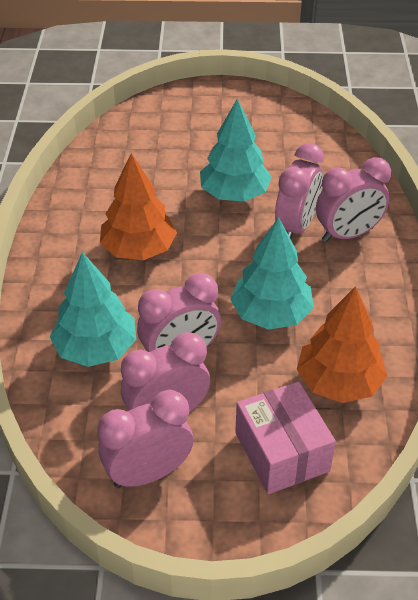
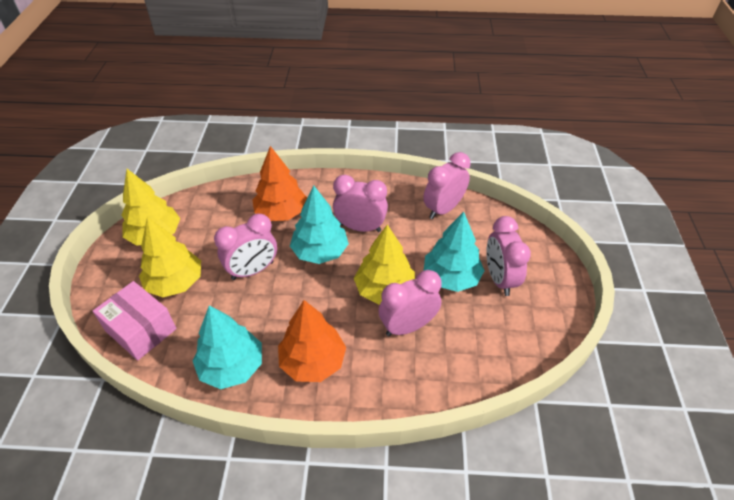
yellow tree: none = 0 -> [121,169,180,246] [139,217,201,297] [354,224,415,305] = 3

